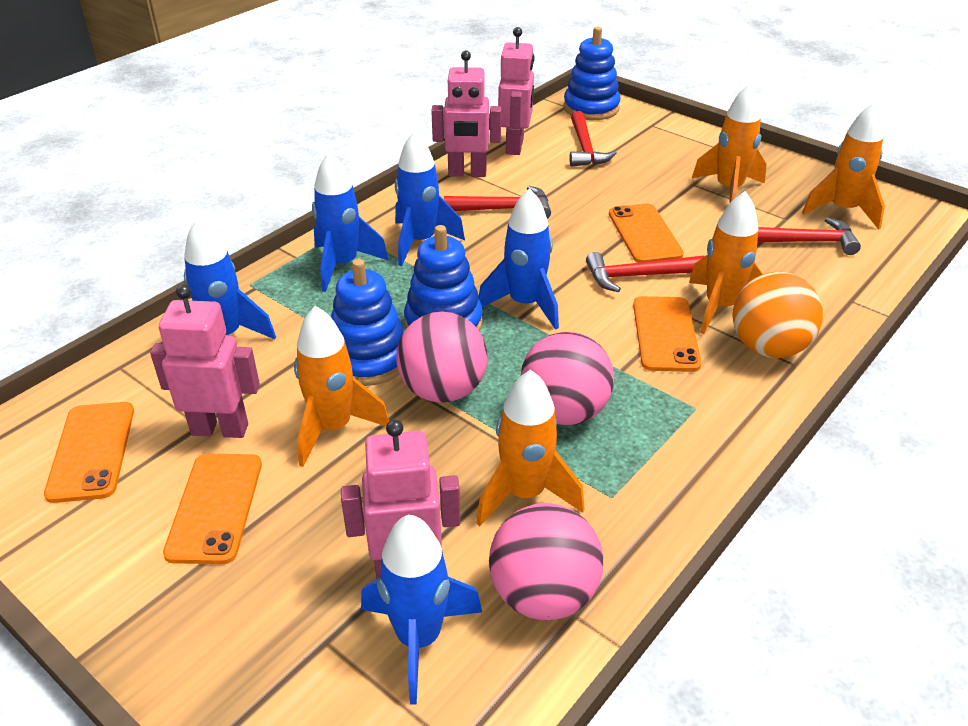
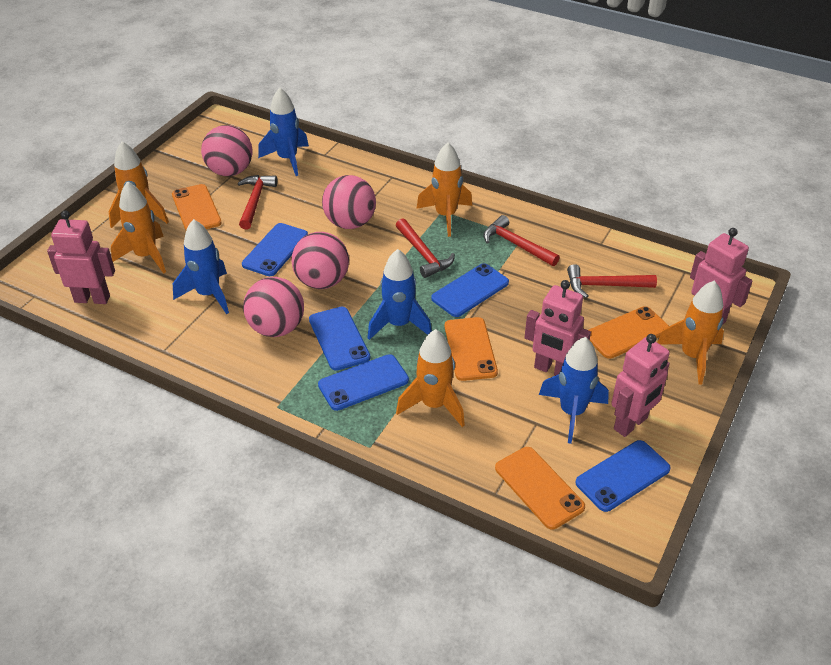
blue phone: none = 0 -> [242,223,308,276] [309,307,371,371] [318,354,409,411] [431,264,509,317] [575,440,671,512] = 5
blue rocket: [184,218,276,339] [312,152,389,292] [361,515,482,705] [395,131,465,266] [479,188,559,330] = 5 -> [173,219,229,314] [258,88,309,176] [368,249,432,340] [539,337,609,444] = 4
blue stacking toy: [331,259,404,386] [404,225,483,331] [563,27,620,120] = 3 -> none = 0
orange ball: [732,272,823,358] = 1 -> none = 0
pink ball: [396,312,488,403] [489,503,603,620] [521,332,614,425] = 3 -> [201,125,253,176] [243,277,304,337] [291,232,349,289] [322,175,376,229] = 4

